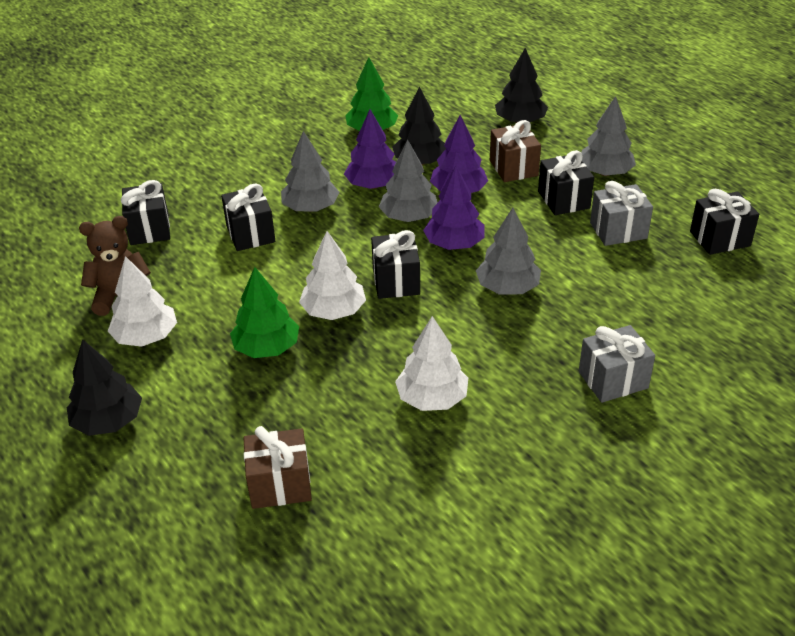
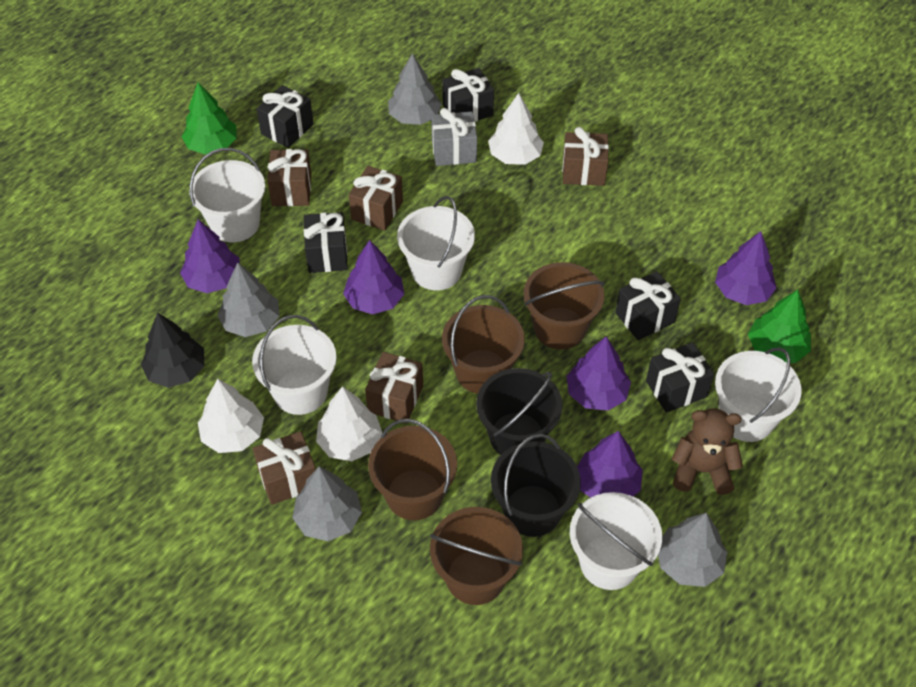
black bucket: none = 0 -> [476,368,563,455] [491,434,581,537] = 2
black tree: [67,339,142,436] [392,87,446,165] [495,48,548,123] = 3 -> [141,313,204,388] = 1
brown bucket: none = 0 -> [368,419,457,520] [430,507,523,605] [442,295,525,394] [524,262,605,349] = 4
brown gift: [243,426,312,509] [490,120,541,182] = 2 -> [253,431,316,505] [267,149,311,206] [349,166,403,231] [365,352,423,424] [562,127,609,186] = 5
grey gift: [579,325,655,403] [590,181,653,246] = 2 -> [431,108,477,166] = 1
purple tree: [344,110,396,189] [423,166,485,250] [430,115,488,193] = 3 -> [180,219,240,293] [343,240,404,314] [567,336,631,411] [577,431,643,498] [715,231,777,305] = 5
white bucket: none = 0 -> [189,148,265,242] [252,315,337,415] [397,196,475,290] [570,492,662,590] [715,347,802,442] = 5

